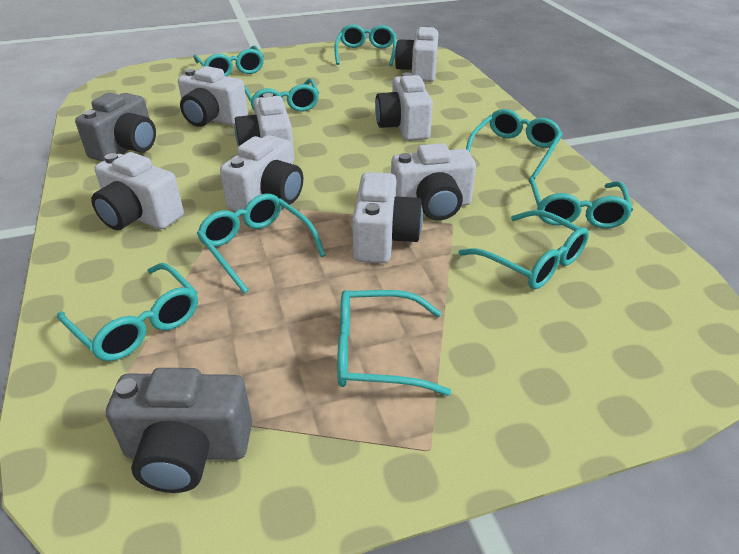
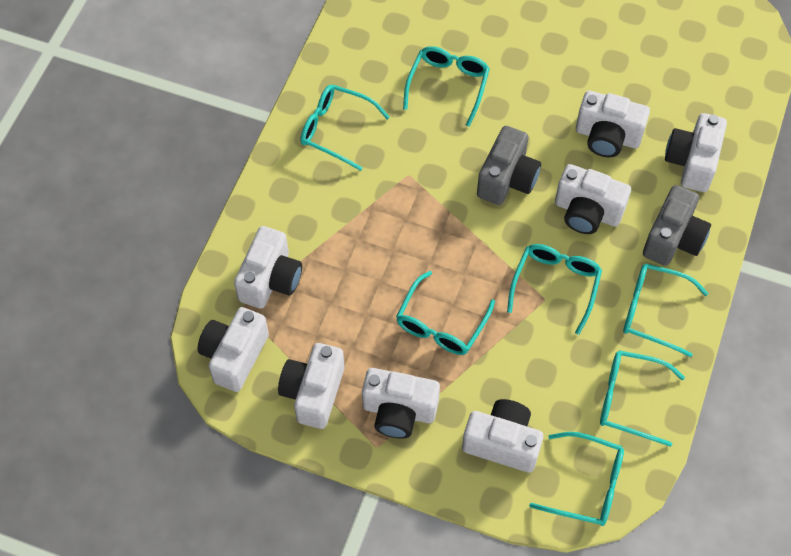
turquoise glasses: [57,263,198,361] [194,46,264,76] [197,193,326,294] [244,78,319,111] [334,24,397,66] [337,290,451,396] [458,210,589,289] [466,109,562,179] [529,177,633,229] = 9 -> [301,85,390,171] [396,271,495,355] [403,46,490,127] [507,244,602,335] [529,432,624,526] [600,350,685,447] [623,263,708,357] = 7

